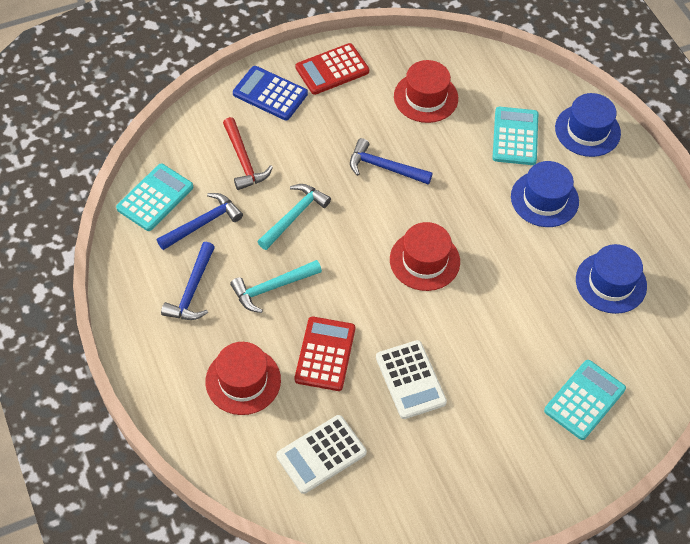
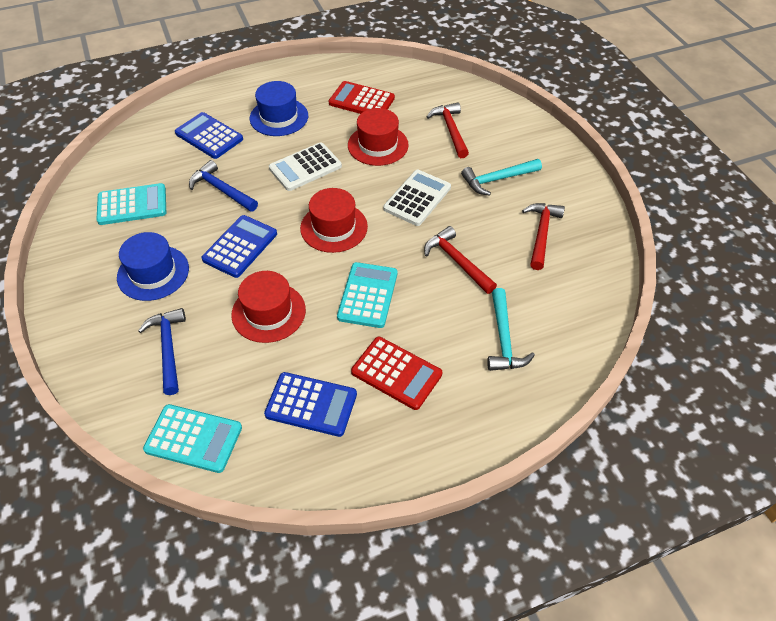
blue calculator: [233,66,308,120] = 1 -> [175,112,243,159] [201,215,277,278] [264,372,357,437] = 3
blue hammer: [157,193,243,250] [161,242,215,320] [350,138,433,185] = 3 -> [138,308,186,395] [189,160,258,212] = 2
blue hat: [511,161,579,227] [555,93,621,157] [576,244,647,314] = 3 -> [117,232,189,301] [250,81,308,136] = 2
red hammer: [223,117,273,190] = 1 -> [424,226,497,294] [427,102,469,158] [522,203,565,270] = 3

